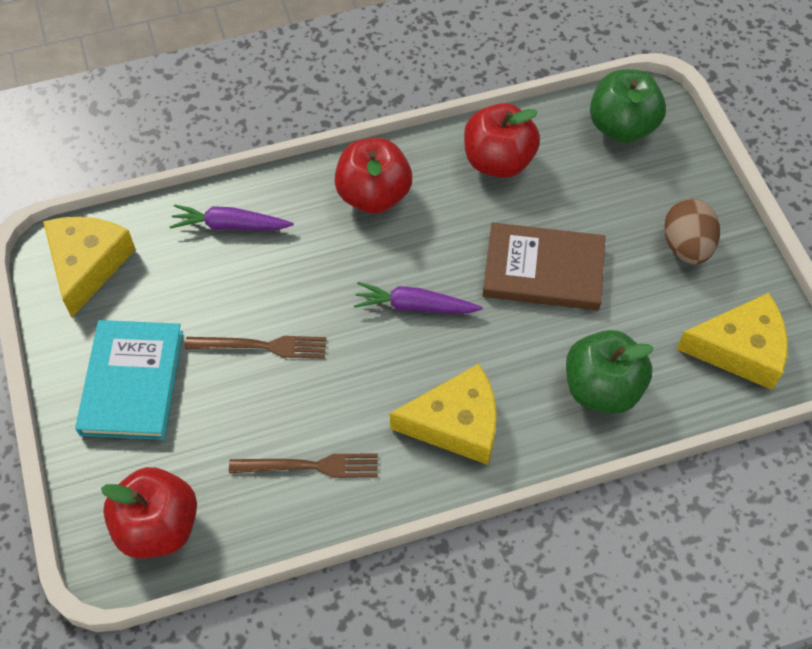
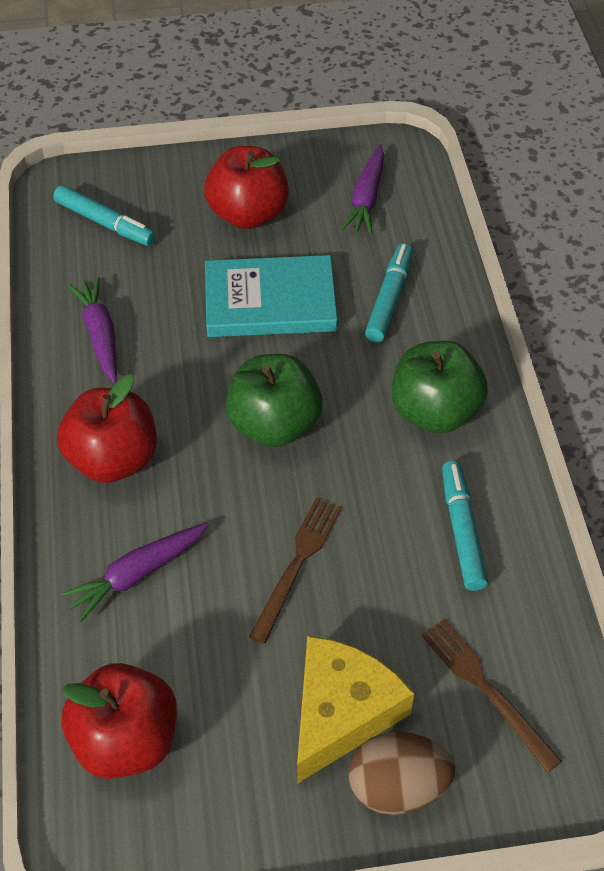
brown book: [483,222,606,310] = 1 -> none = 0
purple carrot: [169,204,294,230] [354,282,483,313] = 2 -> [60,523,209,622] [68,276,117,384] [341,144,384,235] = 3
turquoise marker: none = 0 -> [53,185,156,246] [365,243,413,342] [442,461,488,591] = 3
yellow cheese: [43,217,136,317] [390,364,497,465] [677,293,788,390] = 3 -> [297,636,414,784] = 1

